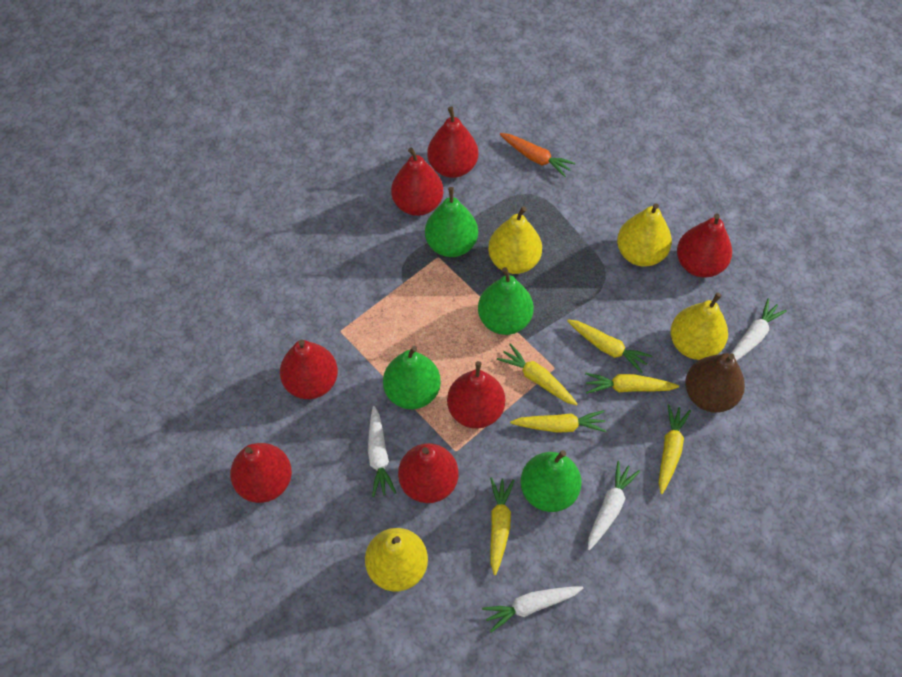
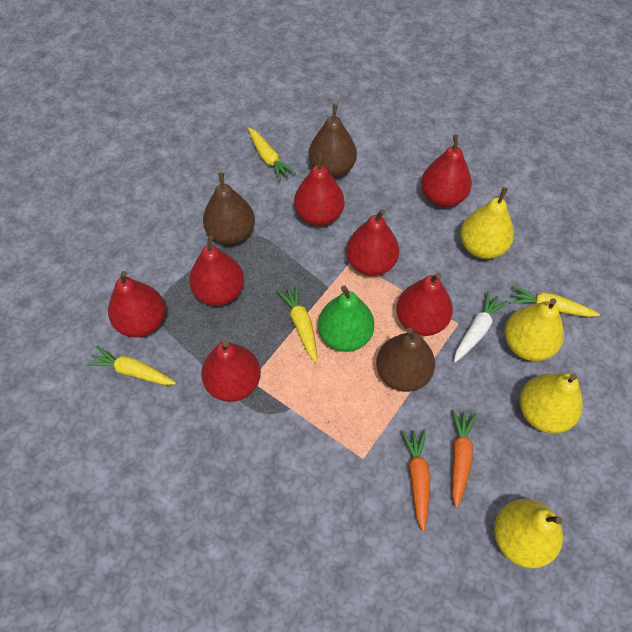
brown pear: [685,353,745,413] = 1 -> [203,172,255,245] [308,104,357,178] [376,328,435,392] = 3
green pear: [383,346,441,409] [425,187,478,257] [478,267,534,335] [520,450,582,512] = 4 -> [318,285,374,352] = 1
orange carrot: [500,133,575,177] = 1 -> [401,430,430,532] [452,409,476,508] = 2
white carrot: [368,406,396,497] [482,586,583,632] [588,461,640,550] [731,298,787,361] = 4 -> [454,291,508,362] = 1
yellow carrot: [490,477,515,575] [497,343,578,406] [510,410,606,433] [567,319,652,373] [585,373,679,394] [659,404,691,494] = 6 -> [86,346,176,385] [248,128,296,181] [277,284,317,363] [509,285,600,317] = 4

